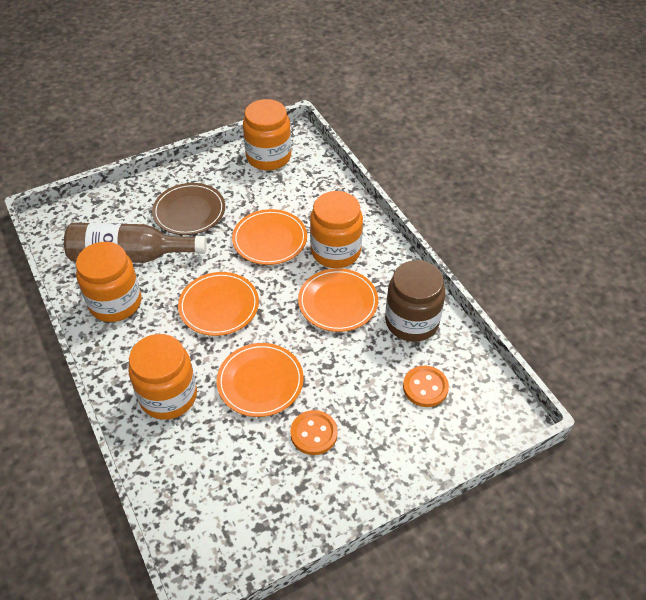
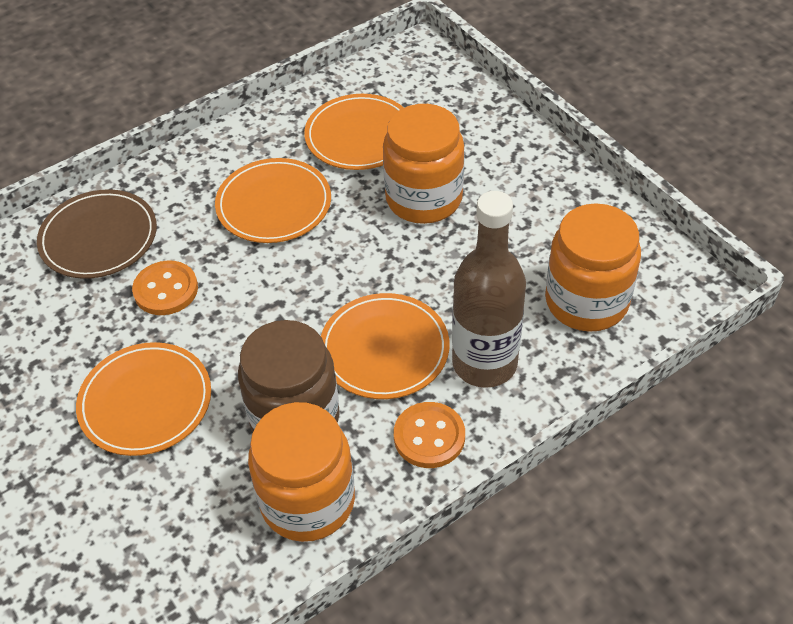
orange jar: [76,242,141,322] [128,334,197,420] [243,99,291,170] [310,191,363,268] = 4 -> [248,402,355,542] [383,104,464,224] [545,203,641,332] = 3

